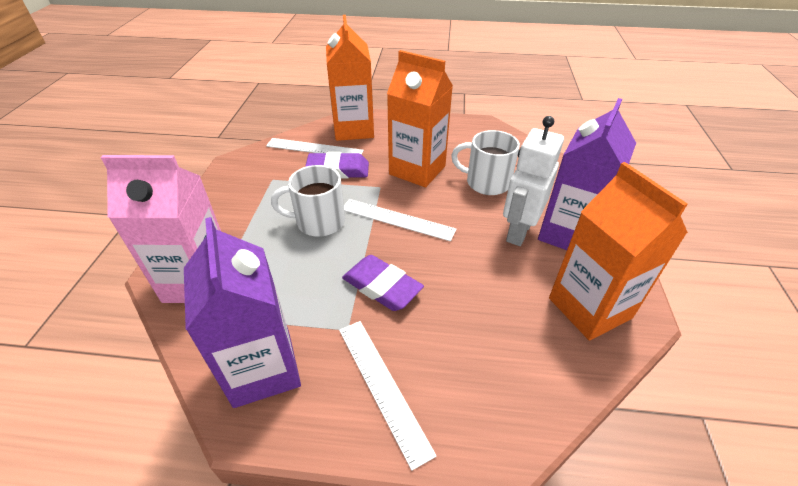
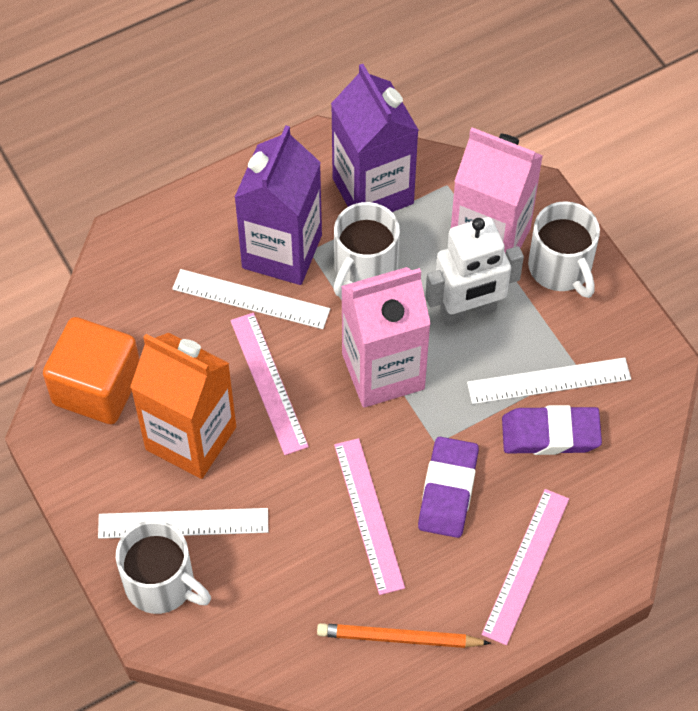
orange carton: [326,15,374,141] [387,50,453,187] [549,162,688,341] = 3 -> [130,333,236,479] = 1
orange cube: none = 0 -> [43,317,140,424] = 1
orange pencil: none = 0 -> [317,623,491,648] = 1
pink carton: [100,155,221,303] = 1 -> [341,267,431,408] [451,127,543,254] = 2
pink ruler: none = 0 -> [230,313,309,455] [334,438,405,595] [482,489,569,645] = 3
white mug: [271,165,345,237] [451,130,520,195] = 2 -> [116,520,211,614] [334,202,400,296] [528,201,600,298] = 3

